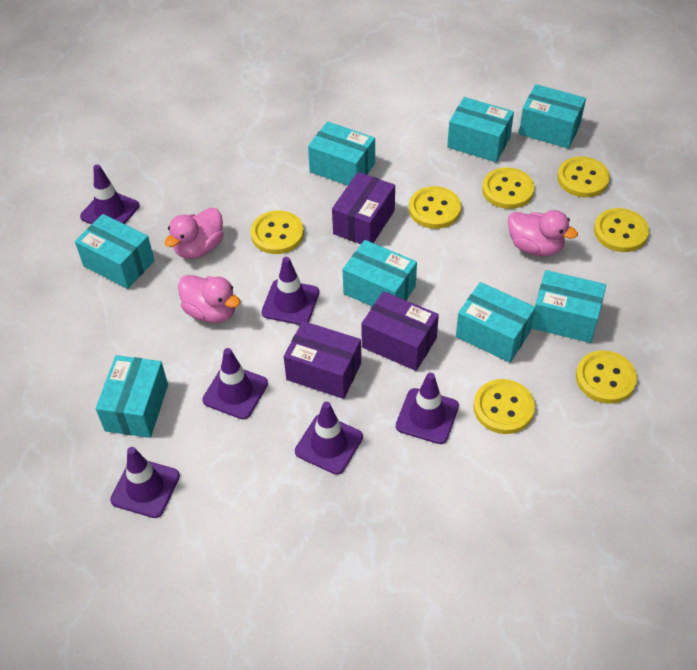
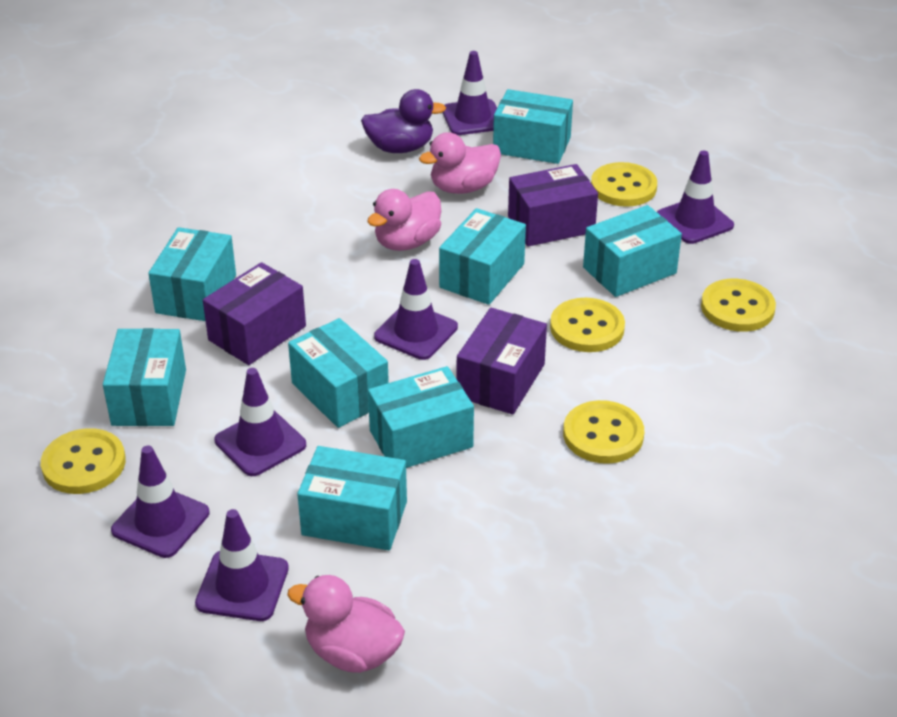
purple duck: none = 0 -> [361,89,446,153] = 1
yellow button: [250,210,304,254] [409,186,461,229] [474,379,535,434] [482,167,534,209] [557,156,610,197] [576,350,637,404] [594,208,649,252] = 7 -> [41,428,126,494] [550,298,625,352] [563,400,644,464] [591,162,657,207] [701,279,776,332] = 5

